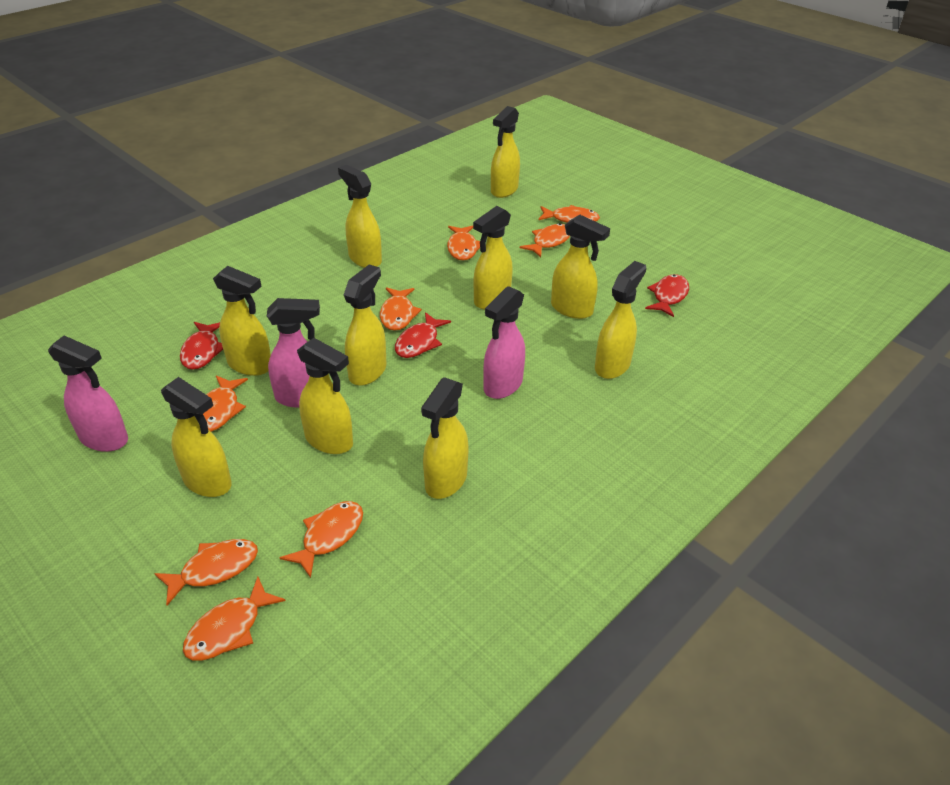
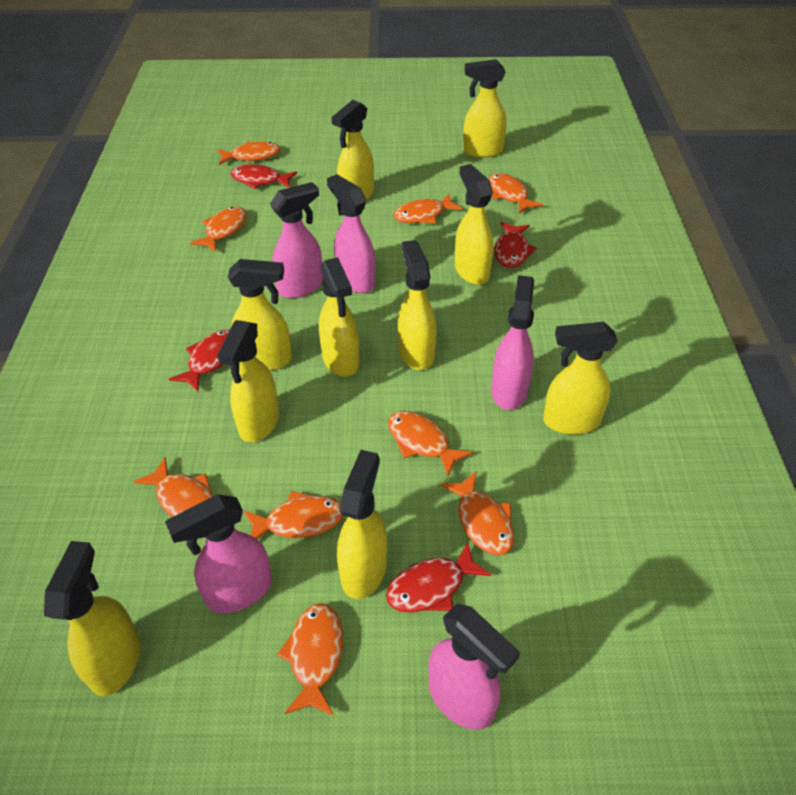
orange fish: [154,539,258,605] [183,577,286,660] [203,376,248,432] [280,501,363,578] [380,287,422,331] [447,226,480,261] [520,223,570,257] [538,205,600,223] = 8 -> [133,457,214,517] [190,206,247,252] [217,141,280,165] [244,491,343,539] [277,603,343,716] [388,411,473,477] [393,194,462,223] [441,471,514,555] [489,173,543,214] = 9
pink spray bottle: [48,336,128,452] [267,298,320,407] [483,286,525,399] = 3 -> [165,495,272,613] [270,182,323,298] [327,174,375,293] [428,603,520,730] [491,275,534,410] = 5
red fish: [180,322,223,370] [395,312,451,358] [645,274,689,317] = 3 -> [169,330,230,392] [231,164,297,189] [386,542,491,612] [494,222,537,268] = 4

